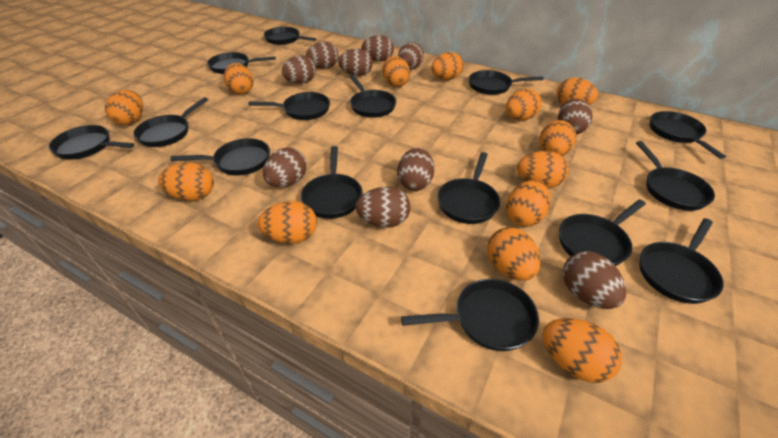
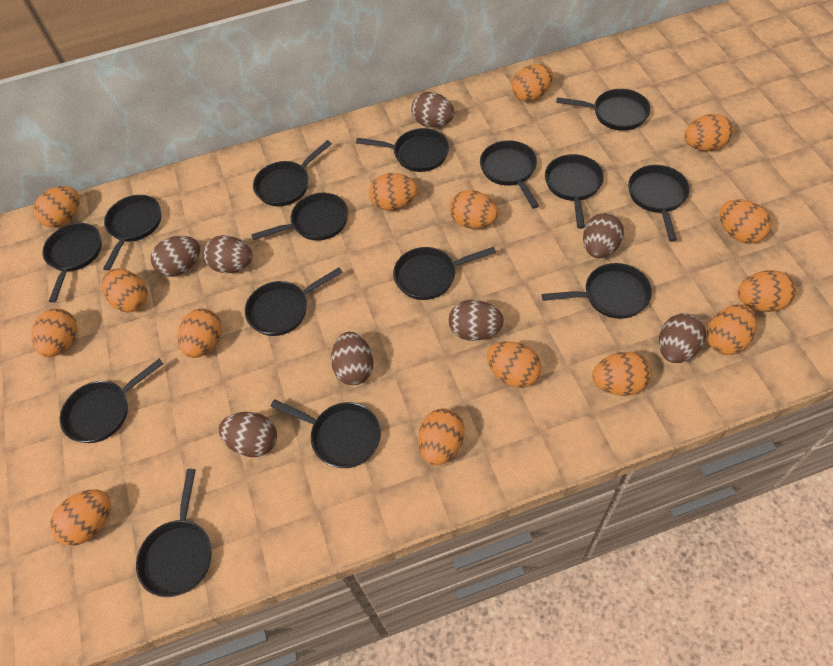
brown egg: [263,147,307,187] [282,55,316,84] [306,42,339,69] [338,48,373,76] [355,187,410,227] [361,35,394,61] [397,148,435,191] [398,42,424,70] [558,98,592,135] [563,251,626,309] = 10 -> [151,236,200,277] [203,235,252,273] [219,412,277,457] [331,332,374,385] [411,92,455,127] [449,300,504,341] [583,213,624,258] [659,313,706,363] = 8
orange egg: [105,90,143,125] [158,162,214,201] [224,63,253,94] [258,201,317,244] [383,56,410,87] [431,52,463,80] [488,227,540,281] [506,89,542,120] [506,180,551,227] [517,151,568,188] [540,120,576,156] [543,318,622,383] [557,77,598,105] = 13 -> [32,309,77,357] [34,186,79,228] [50,490,111,545] [102,268,148,312] [178,309,222,358] [369,173,418,211] [418,408,465,465] [450,190,498,229] [487,341,541,388] [512,64,553,102] [592,352,651,396] [684,114,733,151] [707,304,757,355] [719,199,771,244] [738,270,796,312] = 15

